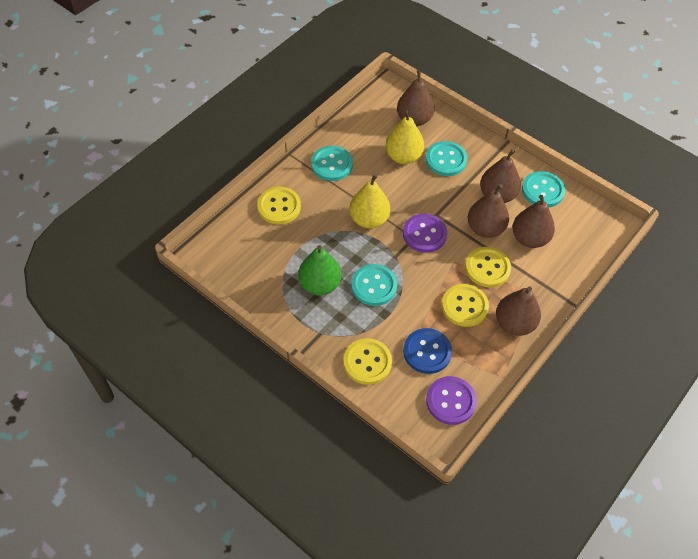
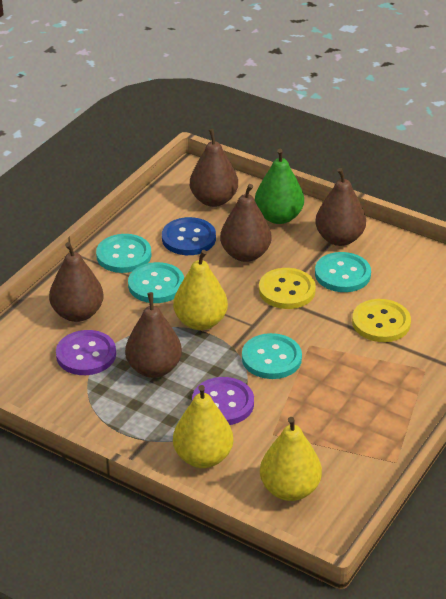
yellow button: [257,187,301,224] [343,338,392,385] [442,284,489,327] [465,247,511,287] = 4 -> [259,268,316,309] [352,299,411,342] = 2
yellow pear: [349,174,390,229] [385,109,424,164] = 2 -> [173,250,228,330] [173,385,233,468] [260,417,322,501] = 3

